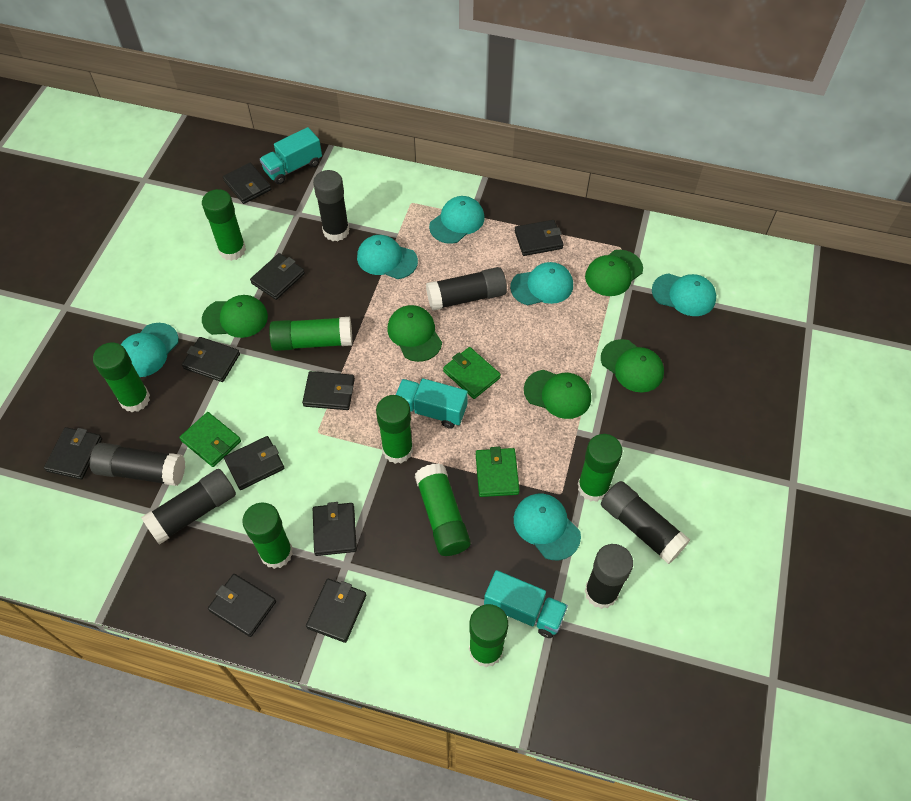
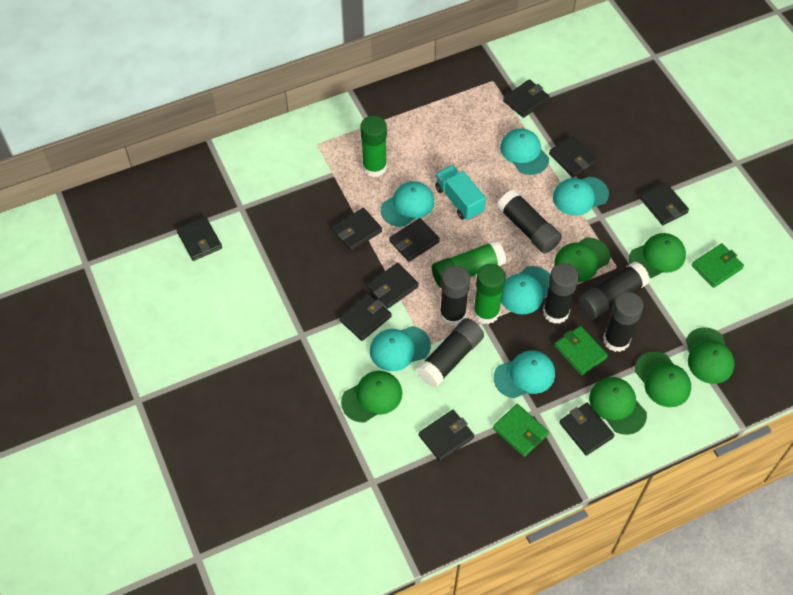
green cap: [202,295,268,338] [388,305,442,362] [524,370,591,419] [585,250,643,296] [601,339,664,392] = 5 -> [341,371,402,423] [554,238,610,283] [589,377,647,435] [629,233,686,278] [635,351,691,407] [686,327,735,384] = 6
green glue stick: [93,343,150,412] [202,189,246,261] [242,502,293,569] [269,317,352,351] [376,395,413,464] [415,463,471,556] [469,604,508,668] [578,434,622,502] = 8 -> [360,115,387,177] [432,240,506,288] [473,264,506,324] = 3
turquoise truck: [260,127,322,184] [396,378,468,428] [484,570,568,638] = 3 -> [435,165,486,220] = 1

